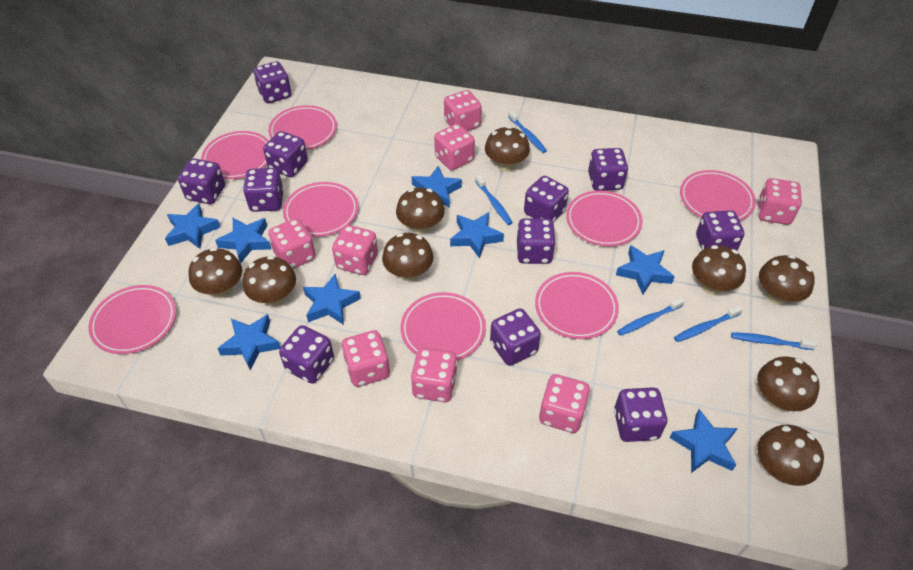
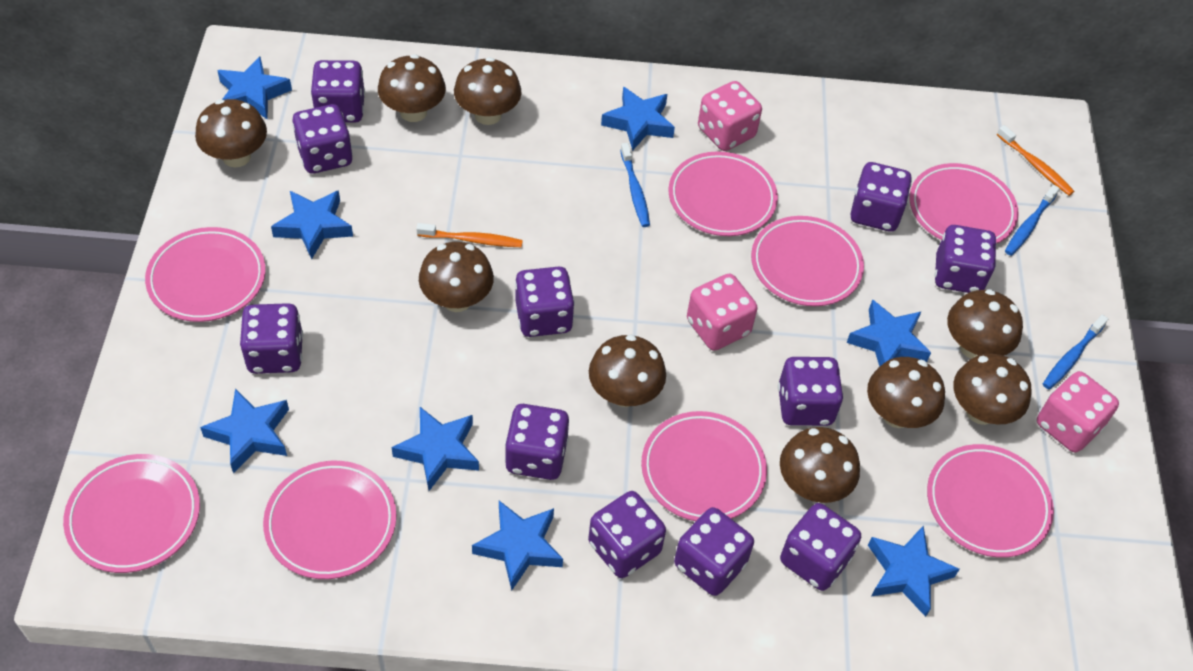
blue toothbrush: [475,175,513,225] [508,110,547,153] [617,297,685,336] [674,305,743,342] [731,332,817,350] = 5 -> [620,143,650,227] [1005,185,1060,256] [1043,315,1108,389] = 3
orange toothbrush: none = 0 -> [416,223,523,247] [997,125,1074,196] = 2
pink dice: [268,218,316,269] [332,225,378,275] [341,330,390,387] [411,348,457,402] [434,124,475,170] [444,90,482,131] [539,374,590,433] [758,178,802,225] = 8 -> [687,274,758,350] [698,81,762,151] [1037,371,1119,452] = 3

